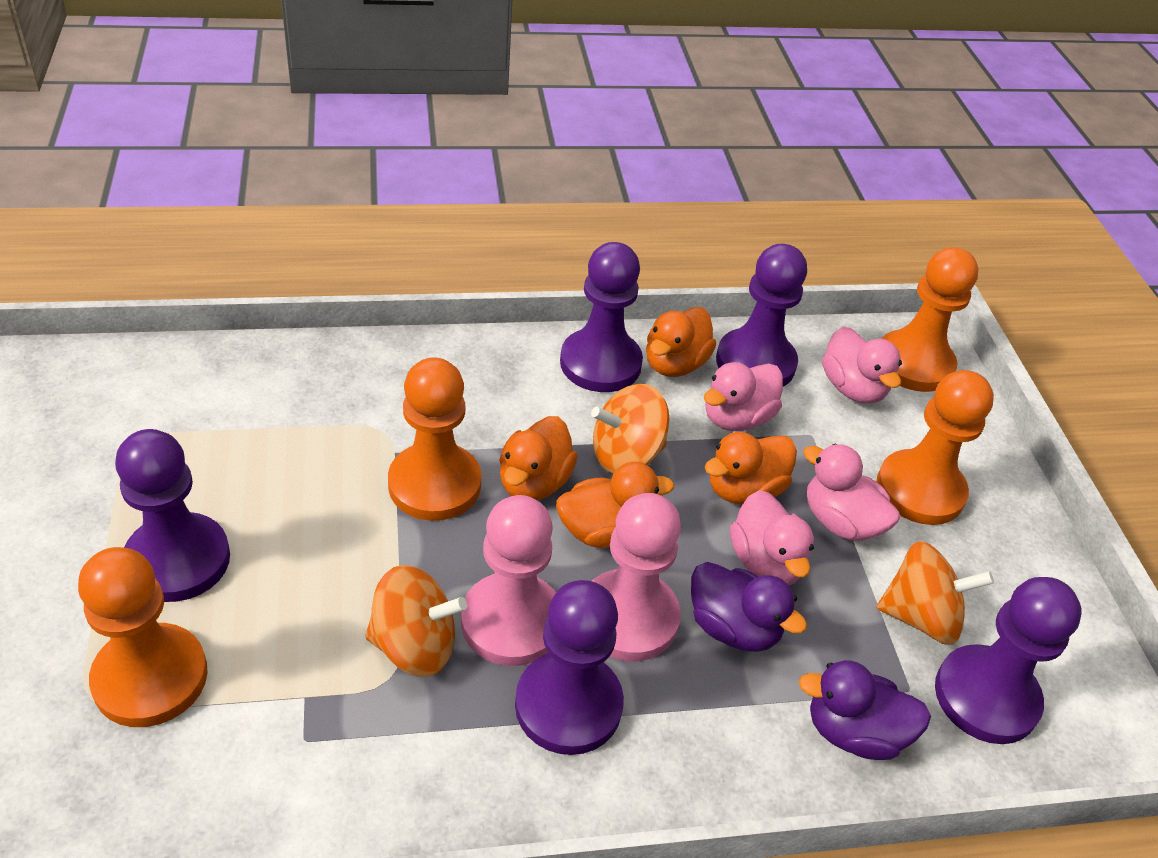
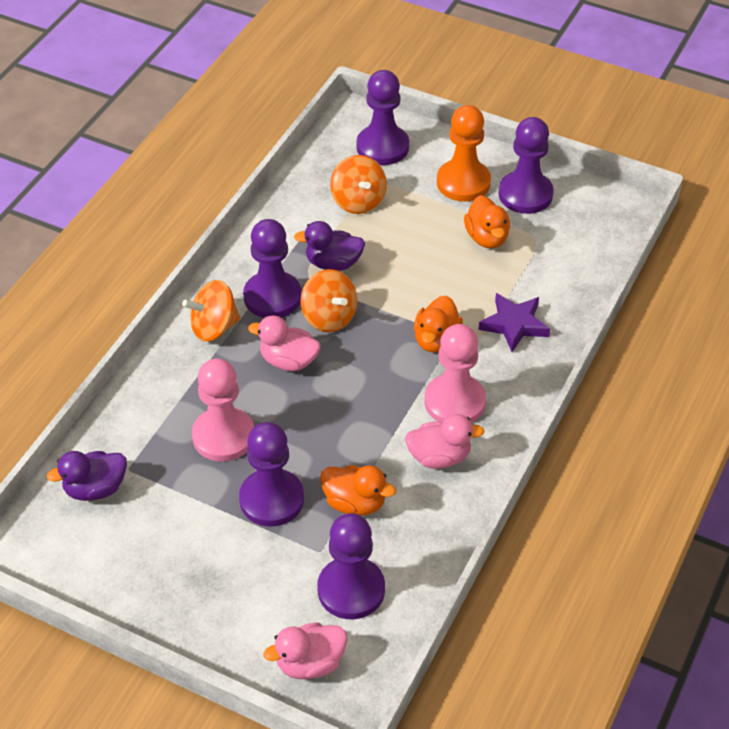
orange duck: [499,416,578,501] [556,462,674,548] [646,307,716,377] [704,432,797,504] = 4 -> [320,465,396,515] [414,296,463,353] [464,195,510,248] = 3
orange pawn: [78,547,208,727] [388,358,481,521] [876,370,994,525] [881,247,979,392] = 4 -> [437,105,491,201] = 1
pink duck: [704,362,783,431] [730,490,814,585] [803,444,900,541] [822,326,902,403] = 4 -> [248,315,321,371] [263,622,347,679] [405,414,485,469] = 3
purple star: none = 0 -> [479,293,550,352] = 1

